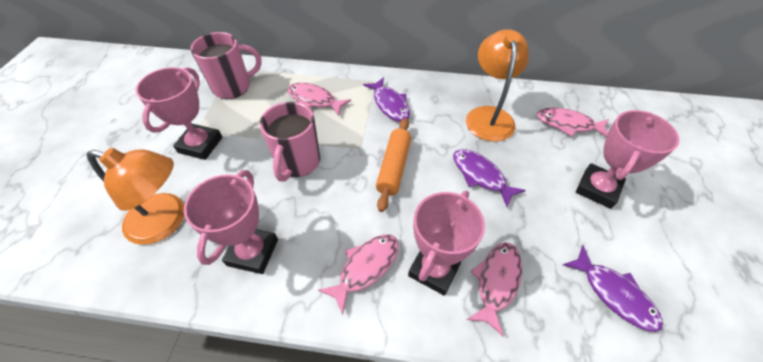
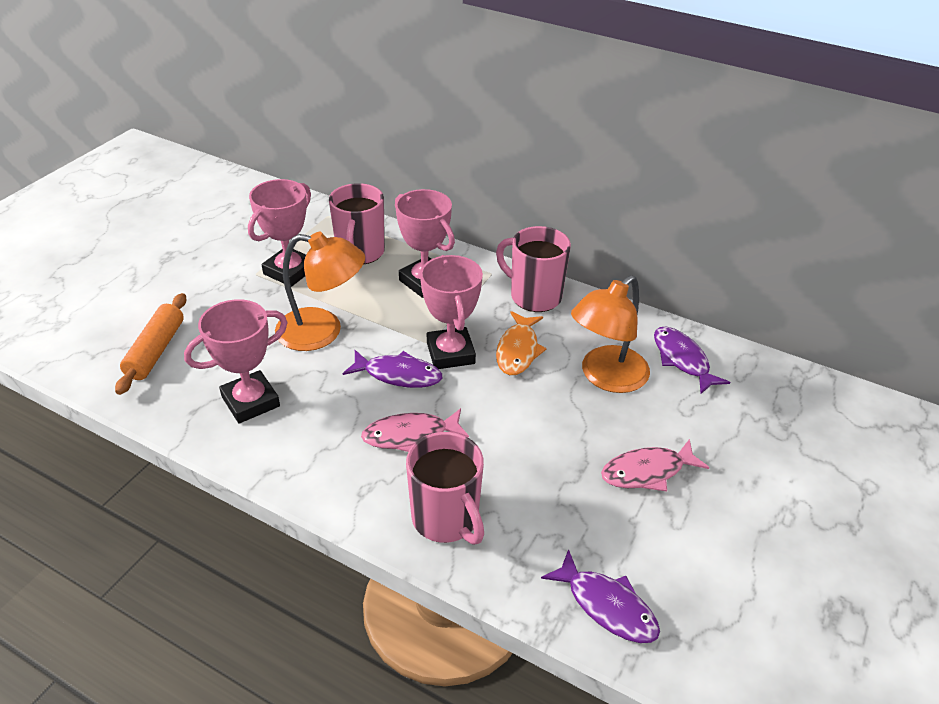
orange fish: none = 0 -> [496,311,547,375] = 1
pink fish: [287,83,351,116] [318,234,399,315] [467,242,522,336] [537,107,609,137] = 4 -> [361,408,469,452] [601,439,710,492] = 2
pink mug: [190,32,262,99] [260,102,320,182] = 2 -> [329,183,385,265] [406,432,484,545] [496,226,571,312] = 3

